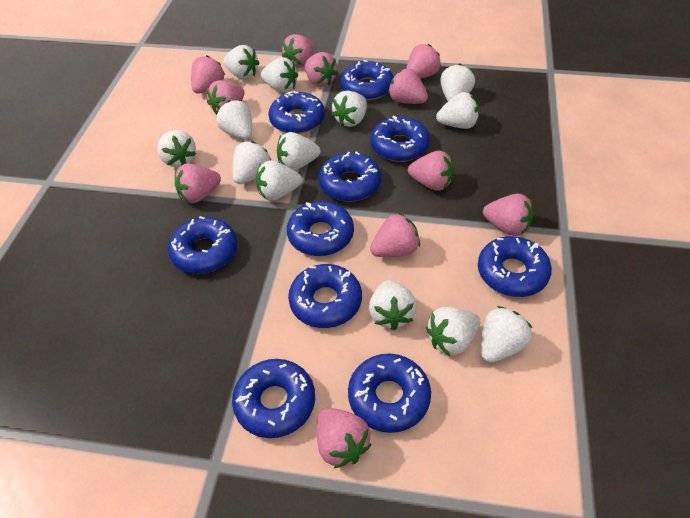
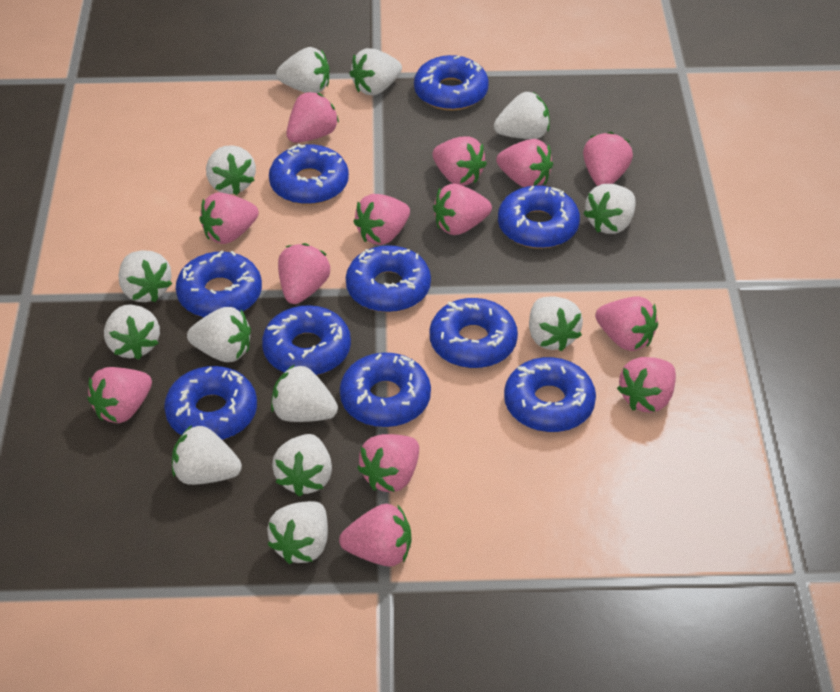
pink strawberry: [175,163,221,203] [191,55,225,94] [207,80,245,115] [282,34,315,68] [305,52,338,87] [317,408,372,468] [370,213,420,257] [388,69,428,104] [406,44,441,79] [408,151,454,191] [483,194,533,236] = 11 -> [88,367,152,423] [199,192,259,244] [278,243,330,304] [287,92,339,143] [339,504,411,567] [353,194,410,245] [357,434,419,492] [432,136,487,186] [433,184,492,235] [496,139,553,187] [583,132,633,186] [595,296,658,351] [617,357,676,413] = 13

